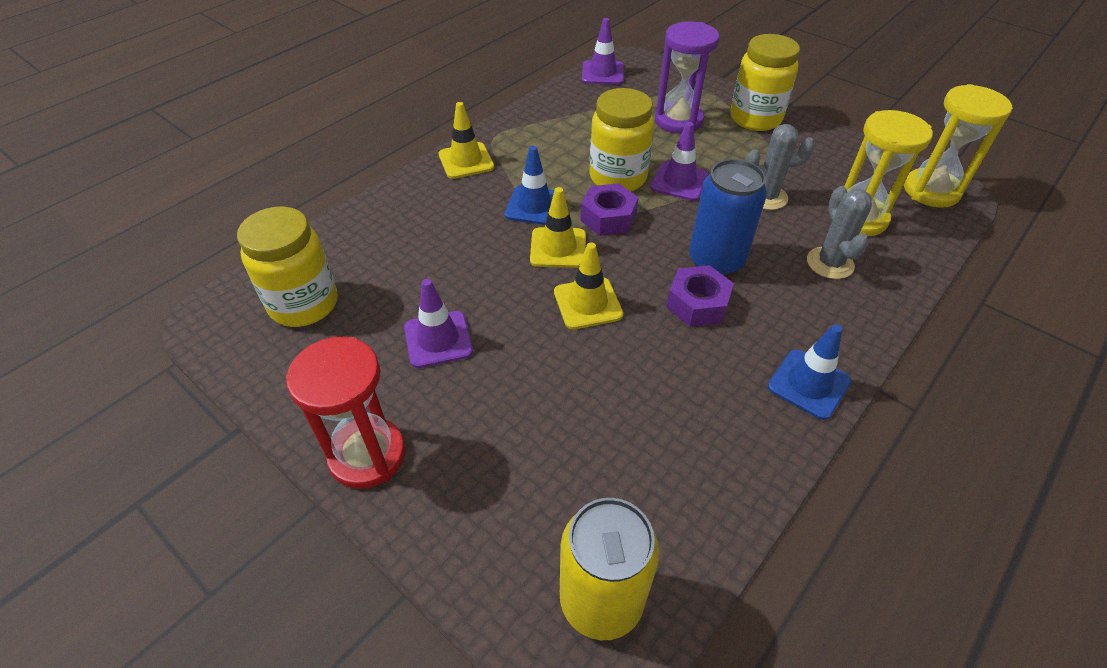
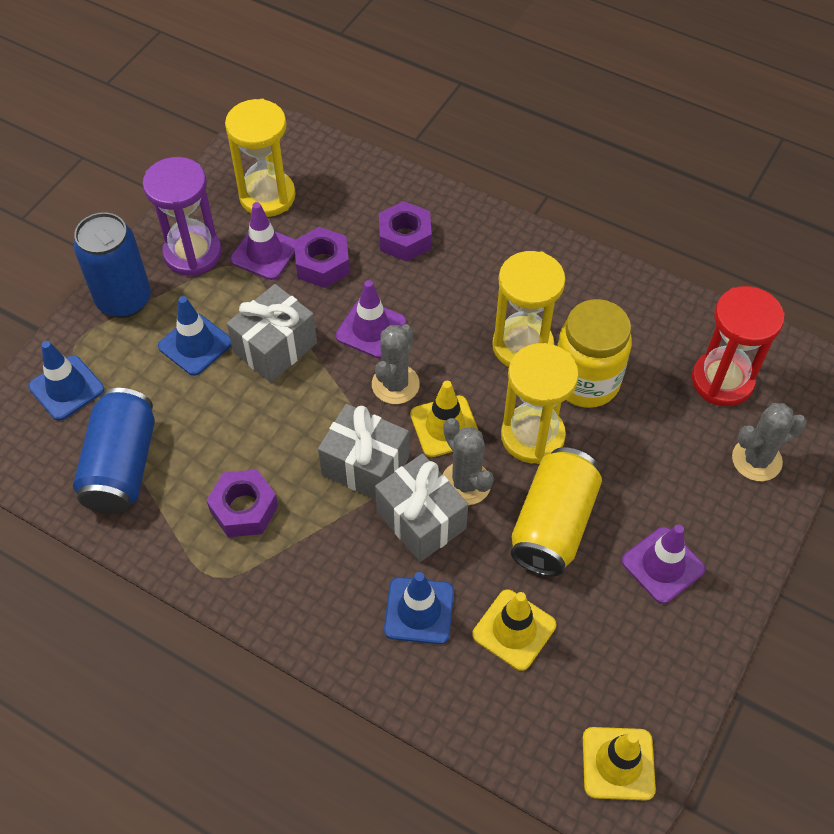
blue can: [689,159,767,276] = 1 -> [73,388,155,514] [74,212,151,318] = 2
blue traffic cone: [505,146,554,225] [768,324,851,420] = 2 -> [28,341,104,421] [158,296,232,376] [384,572,454,644] = 3
grey cactus: [745,124,815,210] [807,186,872,279] = 2 -> [372,324,420,404] [443,418,494,505] [732,403,806,481] = 3
grey gift: none = 0 -> [227,284,317,383] [318,404,409,499] [375,454,468,562] = 3
purple nut: [580,183,639,236] [666,265,734,327] = 2 -> [206,470,278,537] [294,227,350,288] [379,201,432,262] = 3
yellow hourglass: [844,110,933,236] [904,84,1013,208] = 2 -> [225,99,296,217] [492,251,565,367] [501,343,579,464] = 3
yellow jar: [237,207,337,327] [590,88,654,192] [730,34,800,131] = 3 -> [557,299,632,408] = 1

